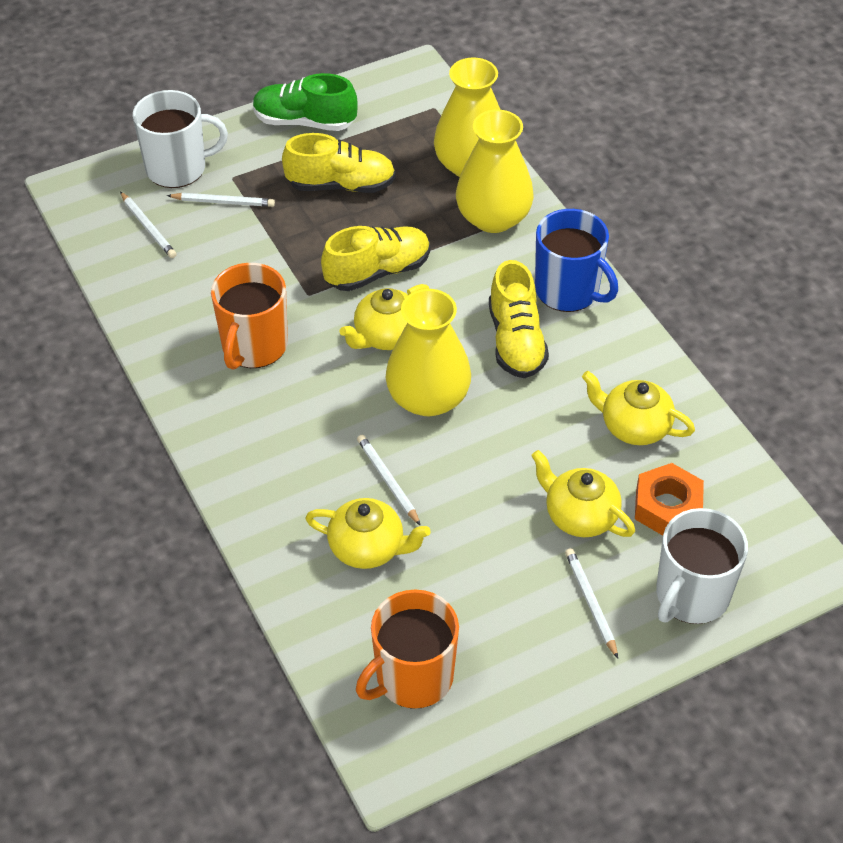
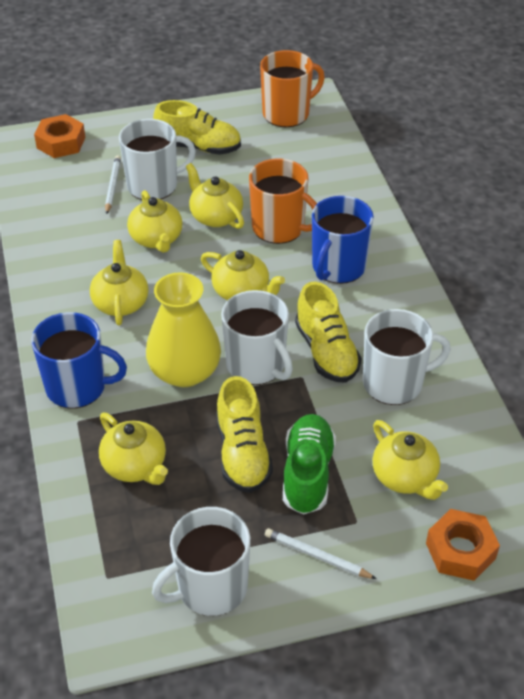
blue mug: [535,209,618,312] = 1 -> [31,312,127,408] [312,196,374,284] = 2
orange nut: [635,463,704,536] = 1 -> [34,114,86,158] [426,509,500,581] = 2
white mug: [133,90,228,188] [656,508,748,624] = 2 -> [119,119,196,200] [152,507,250,616] [221,290,293,385] [363,309,451,405] = 4
white pencil: [120,192,176,258] [167,193,275,207] [357,435,421,526] [565,548,618,659] = 4 -> [105,155,121,214] [265,528,377,579] = 2
yellow teapot: [305,498,431,569] [339,284,429,350] [531,450,635,537] [582,371,695,445] = 4 -> [90,240,148,325] [99,413,168,485] [127,190,183,253] [186,163,244,229] [201,250,285,301] [373,420,448,500] = 6
yellow vase: [386,289,471,416] [434,57,500,177] [456,110,534,233] = 3 -> [146,272,221,387] = 1

